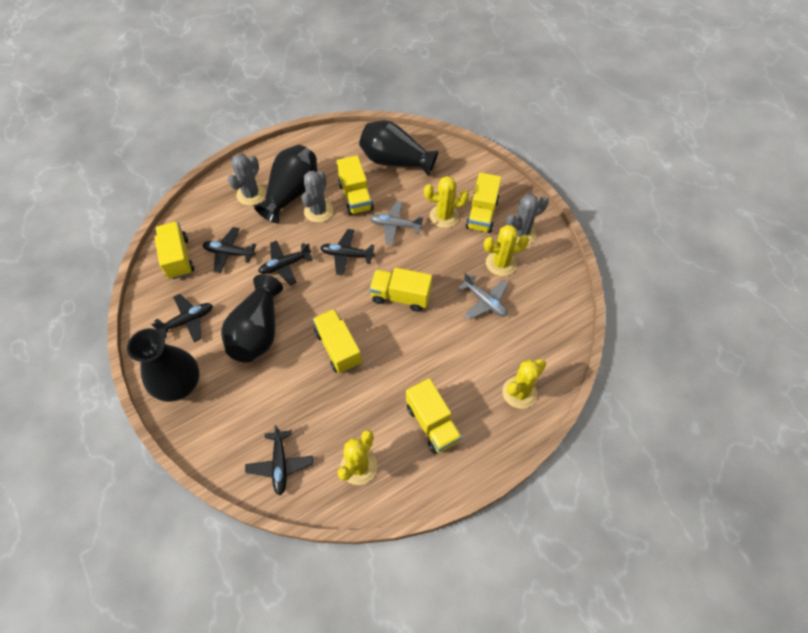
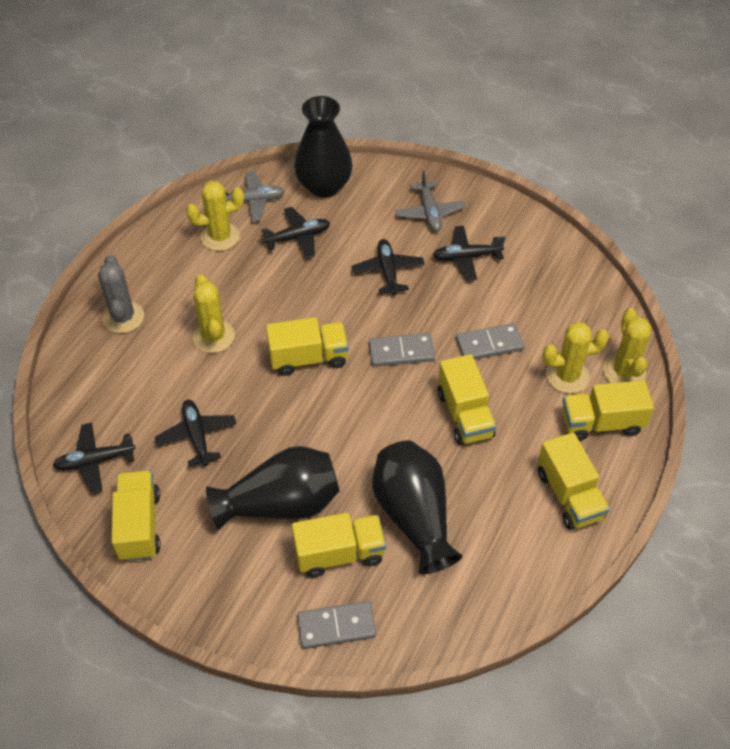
black vase: [127,328,200,402] [221,274,283,363] [254,145,317,223] [359,120,439,176] = 4 -> [206,446,340,530] [294,96,353,197] [372,440,462,574] = 3
grey cactus: [228,154,266,206] [302,171,333,223] [506,194,549,245] = 3 -> [98,255,144,333] = 1
grey domino: none = 0 -> [297,601,376,649] [369,333,435,367] [456,323,524,360] = 3

